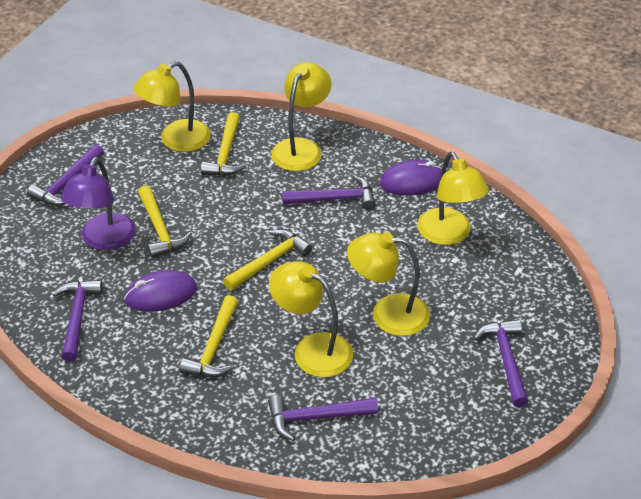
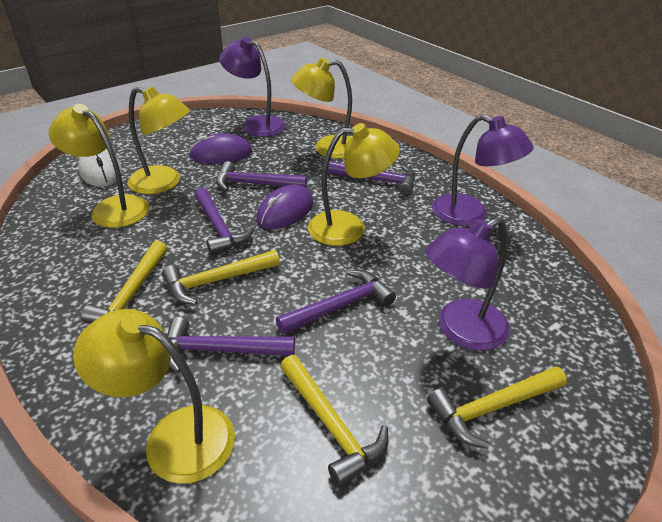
purple lamp: [61,157,135,250] = 1 -> [219,36,286,137] [425,217,510,351] [432,114,534,226] = 3
white mouse: none = 0 -> [78,149,122,187] = 1

